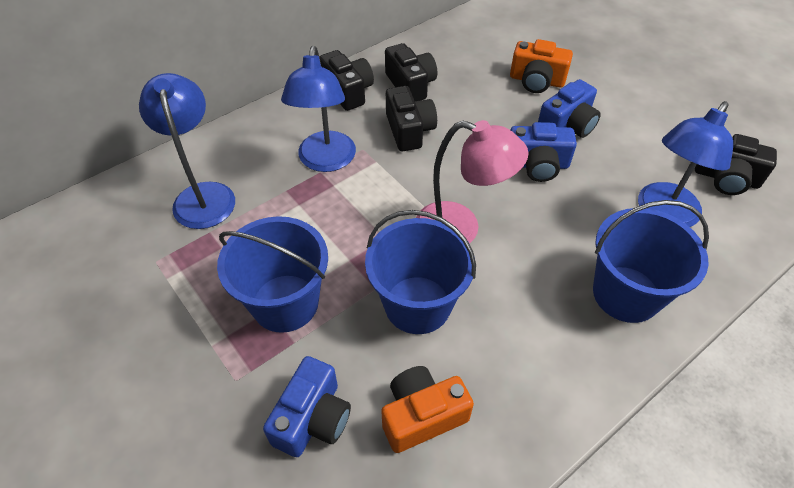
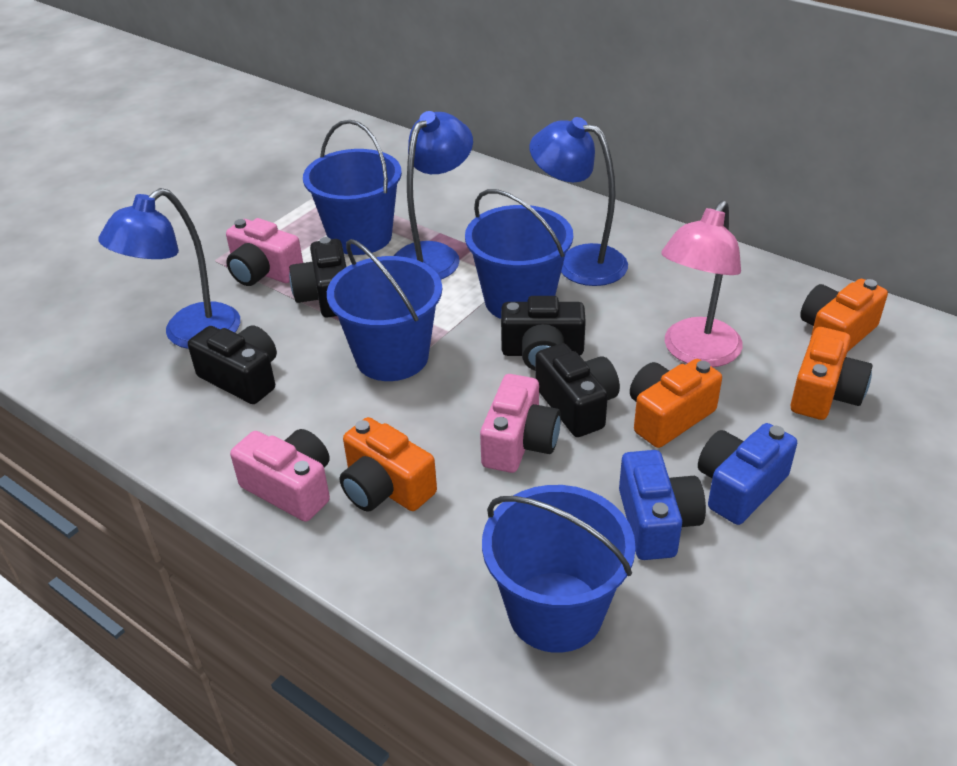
blue bucket: [217,216,328,333] [365,210,476,334] [593,200,709,323] = 3 -> [303,120,402,255] [327,239,442,381] [465,189,573,319] [482,485,636,653] = 4
blue camera: [263,356,351,457] [510,122,577,182] [538,79,601,138] = 3 -> [619,450,706,560] [698,423,797,525] = 2
orange camera: [381,366,474,453] [510,39,573,93] = 2 -> [340,417,437,511] [630,359,722,448] [791,327,873,420] [800,279,888,351] = 4
pink camera: none = 0 -> [226,218,303,286] [230,429,330,522] [480,374,561,473] = 3

